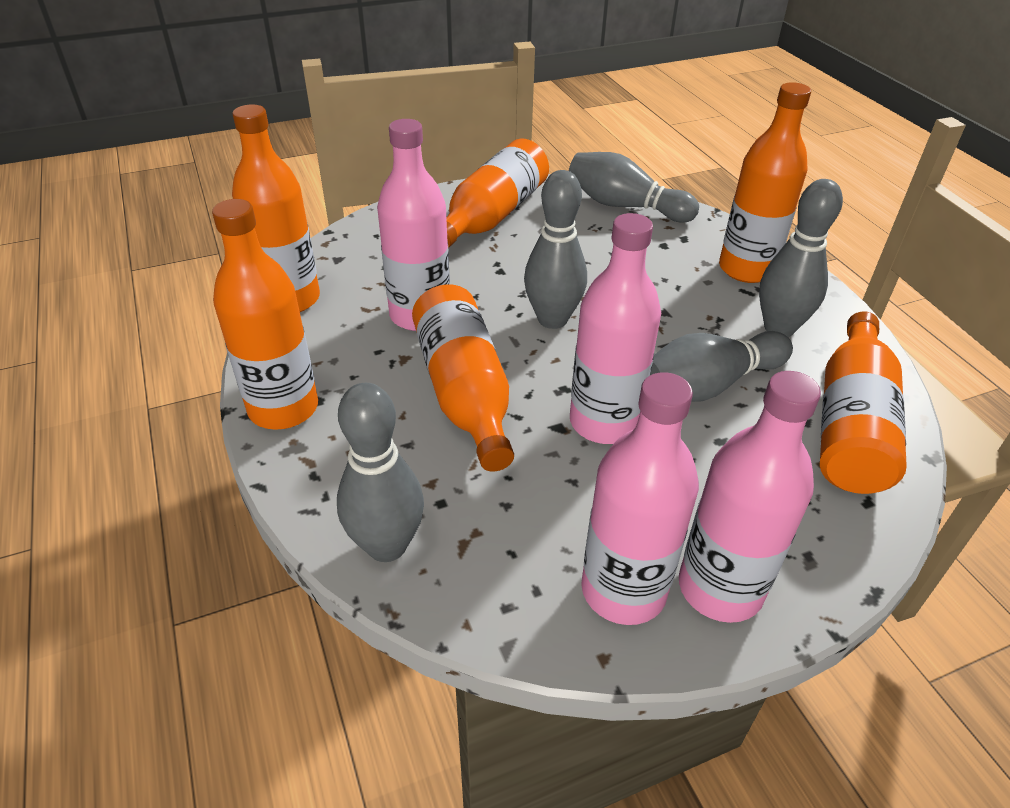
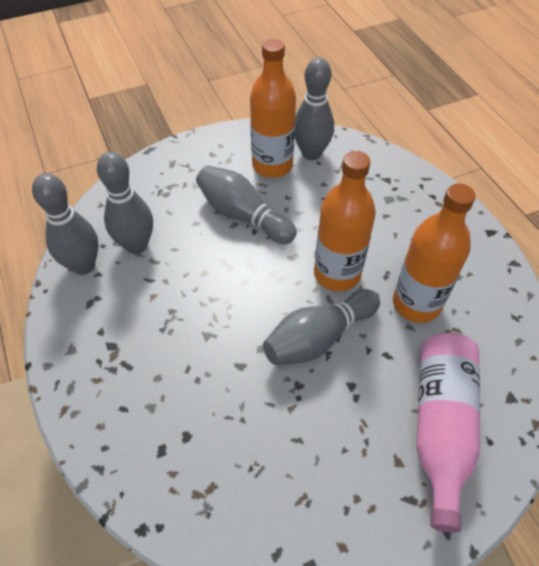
orange bottle: [212,199,318,430] [232,105,320,312] [412,284,514,472] [446,139,549,248] [719,82,811,283] [820,311,907,494] = 6 -> [250,39,296,178] [314,151,376,291] [393,183,476,323] = 3
pink bottle: [377,119,450,331] [570,213,661,444] [581,372,699,625] [679,371,821,623] = 4 -> [416,333,480,533] = 1

